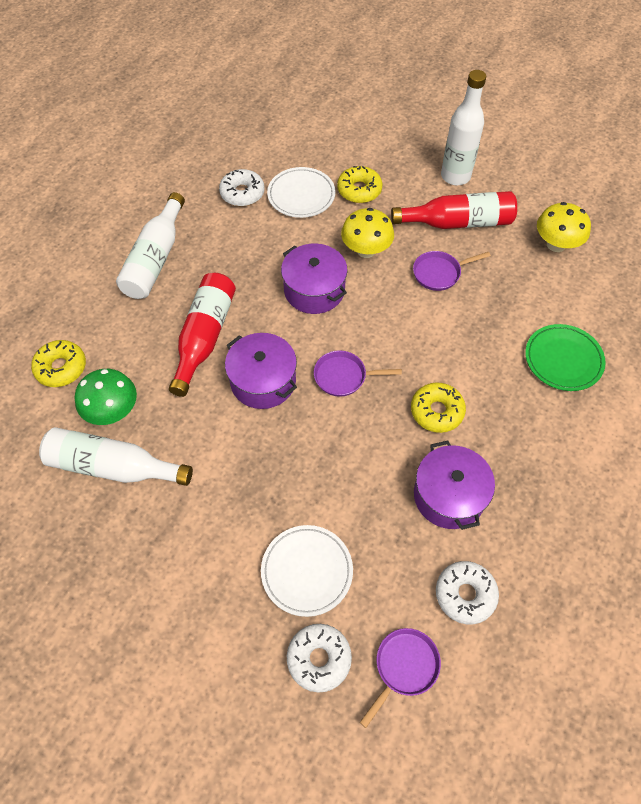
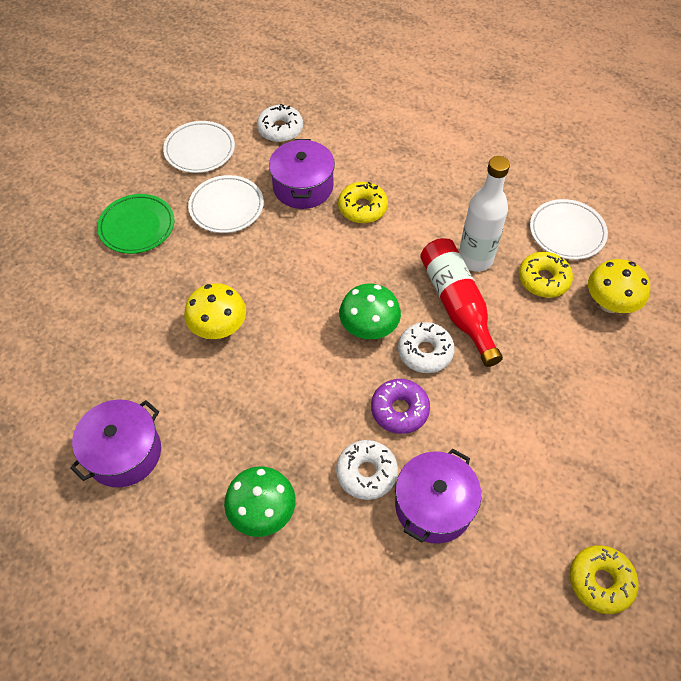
green mushroom: [75,369,137,425] = 1 -> [224,466,296,537] [339,284,401,339] = 2
purple donut: none = 0 -> [371,379,430,434] = 1
purple pan: [314,350,402,397] [359,628,441,728] [413,251,491,291] = 3 -> none = 0
red bottle: [169,273,236,397] [391,191,517,229] = 2 -> [420,238,503,367] = 1
white bottle: [39,427,193,486] [116,192,185,299] [441,70,486,185] = 3 -> [459,156,510,272] = 1
white plate: [261,525,353,617] [267,167,336,218] = 2 -> [163,121,235,173] [188,175,264,233] [530,199,608,260] = 3

